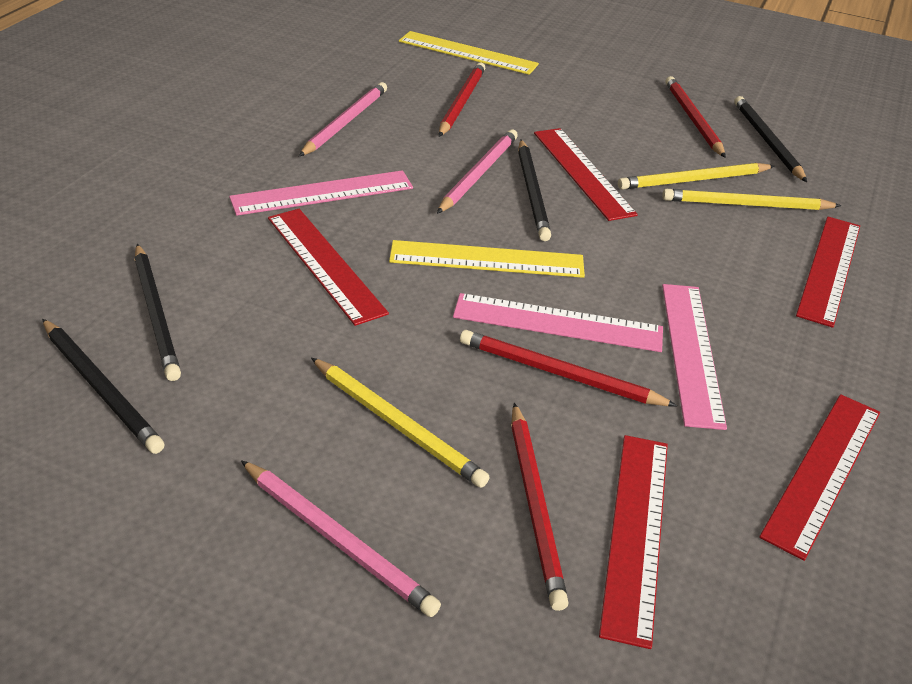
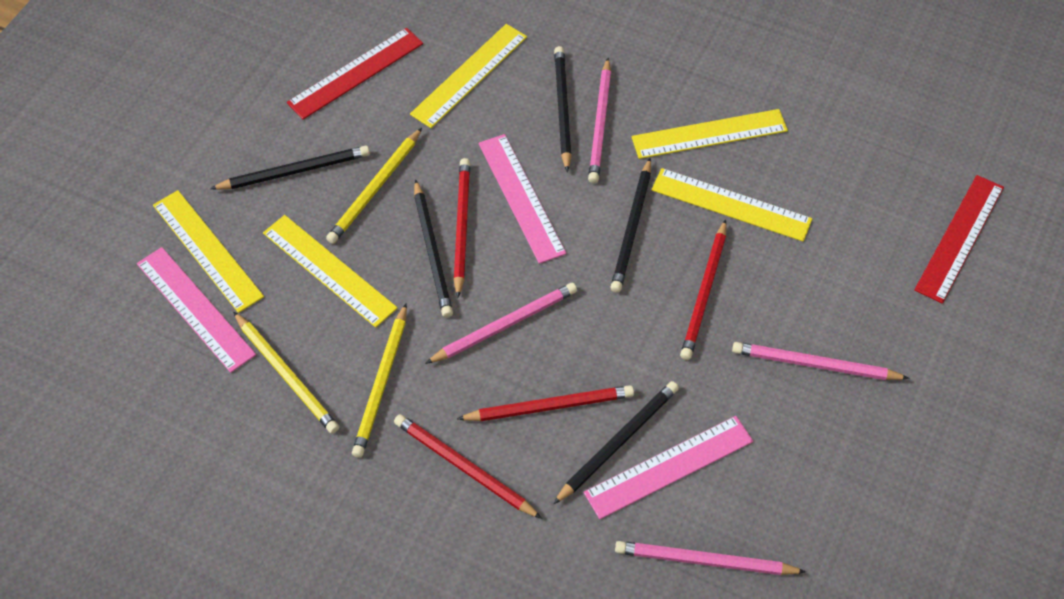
black pencil: [42,319,165,454] [134,244,181,381] [518,140,551,241] [734,96,807,182] = 4 -> [210,146,370,190] [414,179,453,318] [553,381,679,504] [554,46,572,172] [610,158,651,293] = 5
pink pencil: [241,460,441,617] [299,82,387,156] [437,129,518,214] = 3 -> [425,283,577,364] [588,58,611,184] [615,541,806,575] [732,342,910,380] = 4
red ruler: [268,209,389,326] [534,128,638,221] [599,435,668,649] [759,394,880,561] [796,217,860,328] = 5 -> [287,28,423,119] [914,175,1004,304] = 2
yellow ruler: [389,240,585,278] [399,31,539,75] = 2 -> [153,190,264,313] [263,215,398,328] [410,24,527,128] [631,109,788,159] [652,168,812,242] = 5

